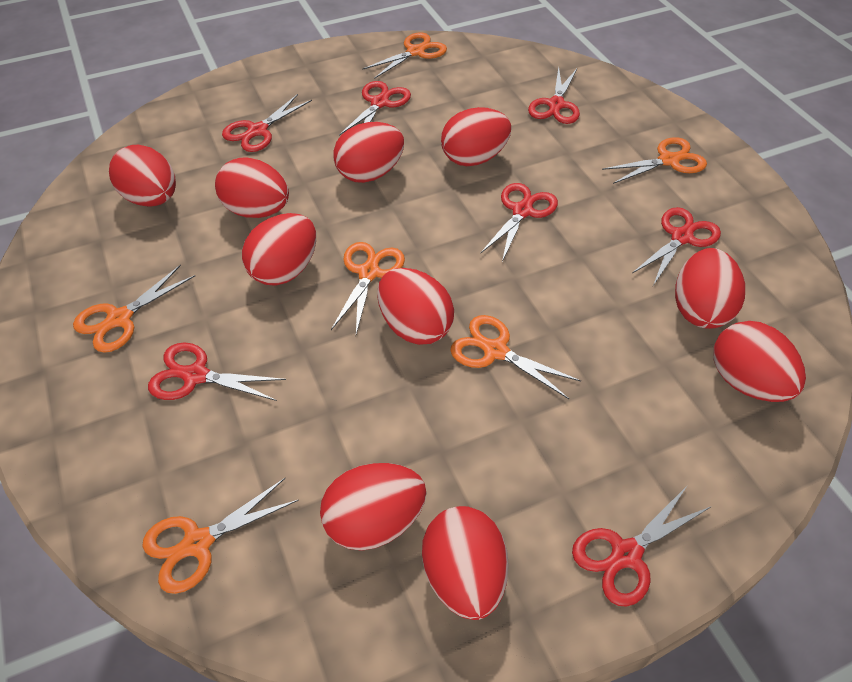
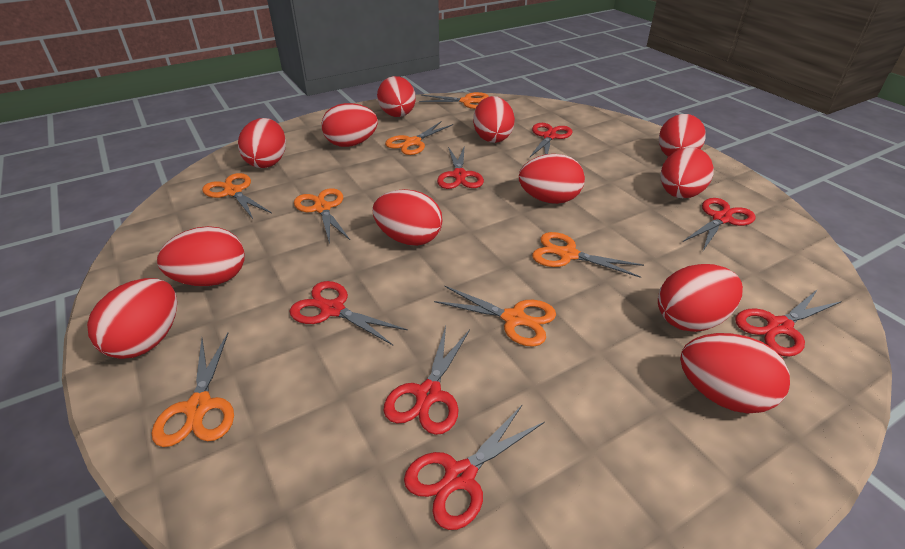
orange scissors: [73,264,195,353] [142,478,299,594] [331,242,405,334] [362,32,447,79] [450,315,581,399] [602,137,707,184] = 6 -> [152,333,234,447] [202,173,272,219] [294,188,350,244] [385,121,453,155] [419,92,489,109] [434,285,556,347] [532,232,644,278] = 7
red egg: [109,144,176,207] [215,157,289,218] [242,213,316,286] [320,463,426,551] [333,122,404,183] [377,268,454,345] [422,506,509,620] [441,107,511,166] [675,248,745,329] [714,321,806,402] = 10 -> [87,278,177,359] [157,226,244,286] [238,118,286,168] [321,103,378,147] [372,189,443,246] [377,76,416,117] [473,96,515,143] [519,154,585,204] [658,264,743,332] [659,114,706,157] [661,147,714,198] [680,333,790,414] = 12

